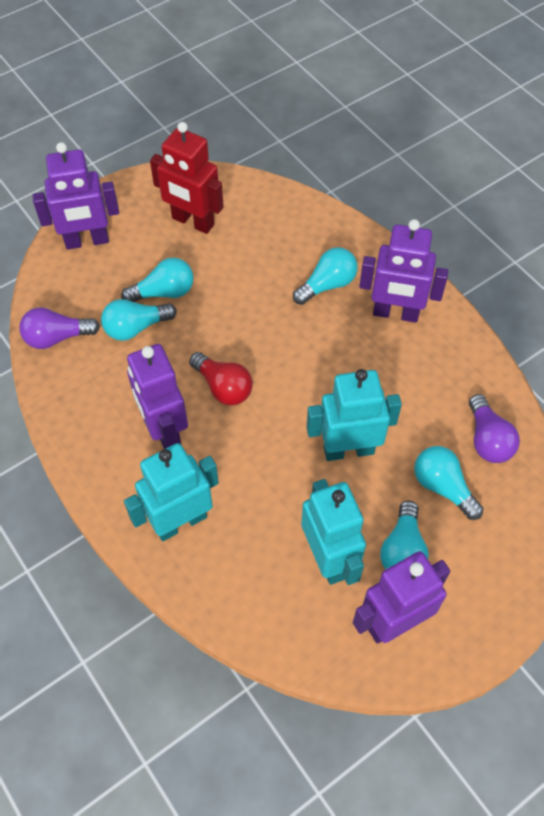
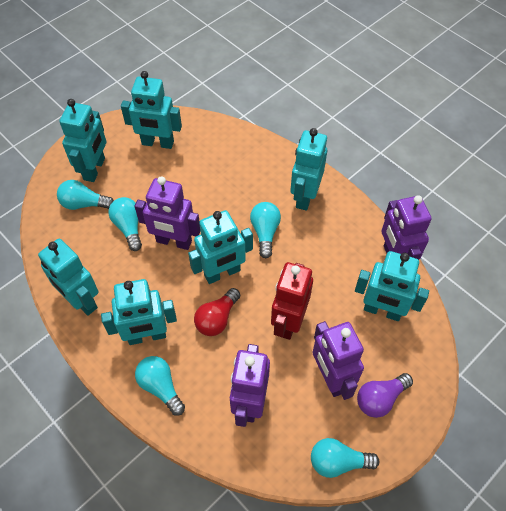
purple light bulb: [19,307,100,349] [469,394,520,463] = 2 -> [357,373,413,418] = 1
turquoise robot: [124,443,219,541] [301,479,366,585] [307,369,402,461] = 3 -> [38,239,99,316] [59,99,106,182] [101,279,177,345] [121,71,182,149] [188,210,253,284] [290,128,327,211] [355,251,429,321] = 7

